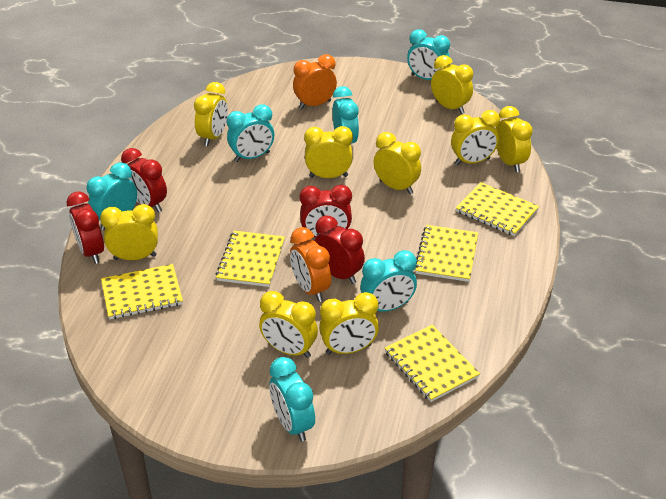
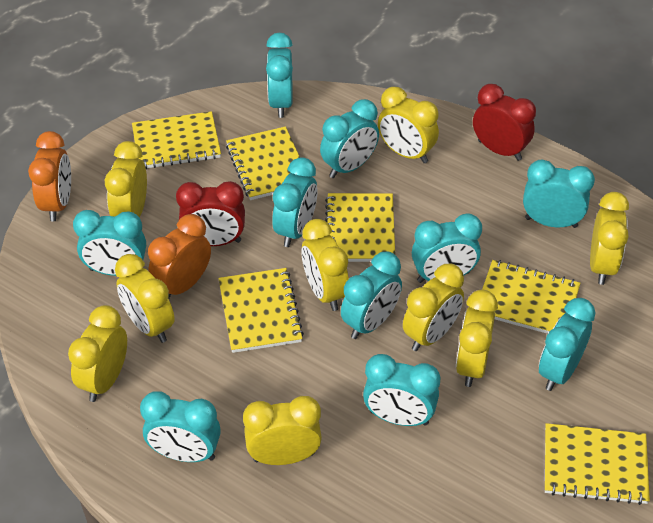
red clock: [67,191,104,264] [121,148,167,213] [300,185,352,238] [315,215,365,284] = 4 -> [176,181,245,246] [473,84,536,161] = 2
turquoise clock: [87,162,137,230] [227,104,274,162] [269,357,315,442] [332,86,359,144] [360,250,417,312] [407,29,450,80] = 6 -> [73,210,146,276] [140,391,221,462] [266,33,293,118] [272,157,318,247] [320,99,379,178] [341,252,402,339] [363,354,440,426] [412,213,482,283] [523,160,595,228] [539,298,596,391] = 10
yellow notebook: [101,264,183,319] [216,231,285,287] [385,325,480,402] [415,225,478,282] [456,182,539,236] = 5 -> [132,111,221,169] [218,268,304,353] [226,126,300,200] [325,193,395,262] [482,260,580,334] [545,423,650,505] = 6

